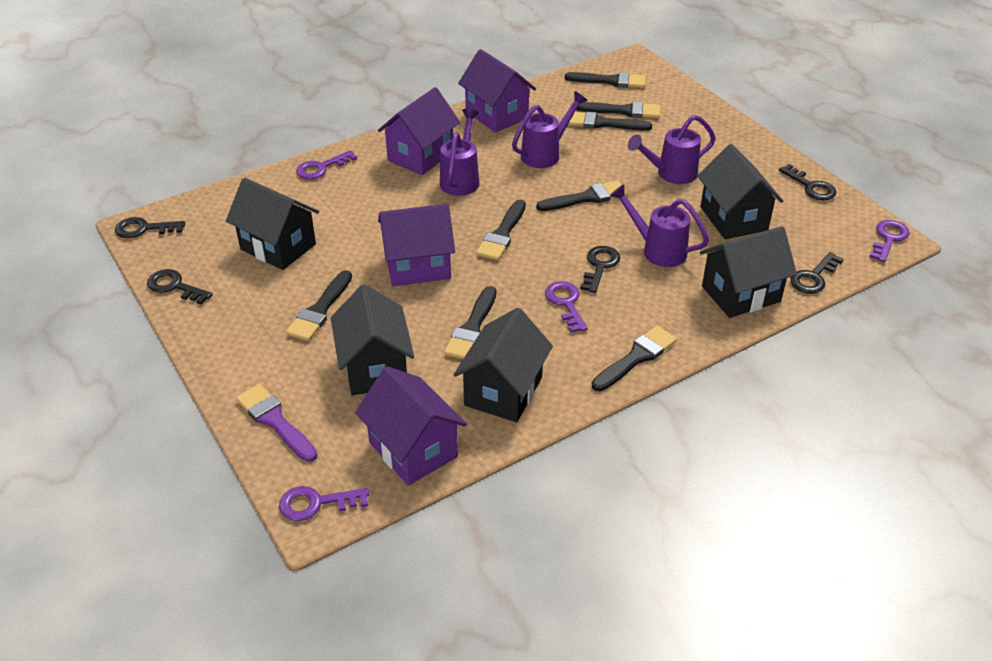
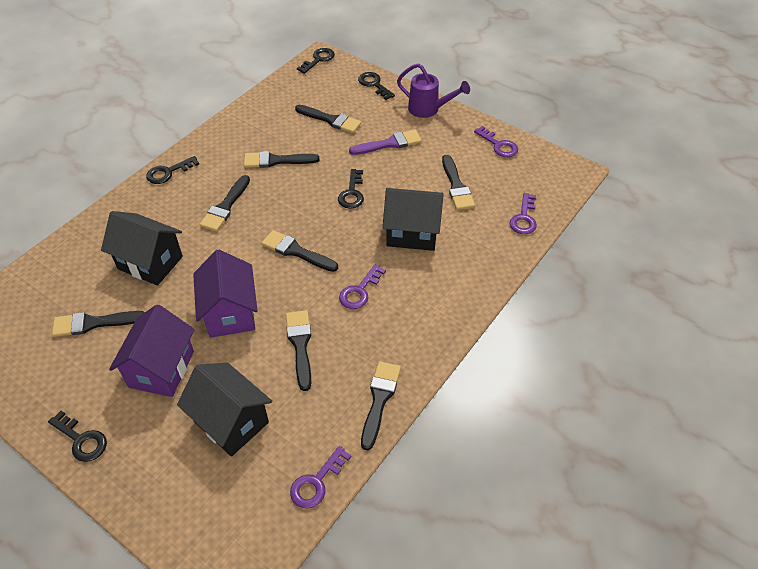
black house: [226,178,319,270] [331,284,414,395] [454,308,553,422] [698,144,783,239] [700,226,797,318] = 5 -> [101,211,183,286] [177,362,272,457] [383,188,444,251] = 3
purple house: [355,366,467,486] [378,87,460,175] [378,204,455,286] [458,49,536,132] = 4 -> [109,304,195,397] [193,250,258,338] = 2
purple watering can: [440,109,479,196] [512,91,588,168] [610,184,709,267] [628,115,716,184] = 4 -> [397,63,470,118] = 1

